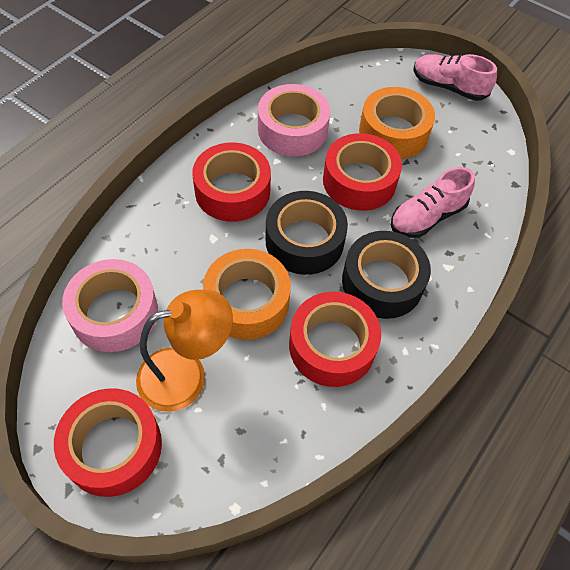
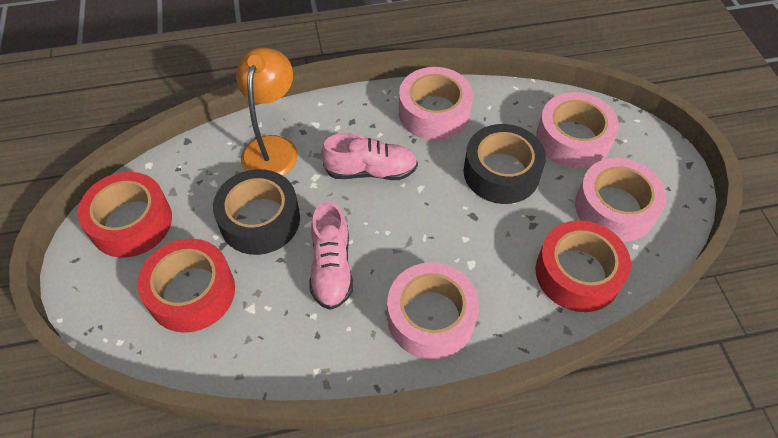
orange tape: [203,249,291,340] [359,87,435,159] = 2 -> none = 0
pink tape: [62,259,158,352] [258,84,330,156] = 2 -> [387,262,479,359] [399,67,473,140] [536,92,619,169] [575,158,666,242] = 4
red tape: [54,388,162,497] [192,142,271,222] [289,292,381,387] [323,133,402,211] = 4 -> [78,172,172,258] [137,238,235,333] [535,220,631,312] = 3

